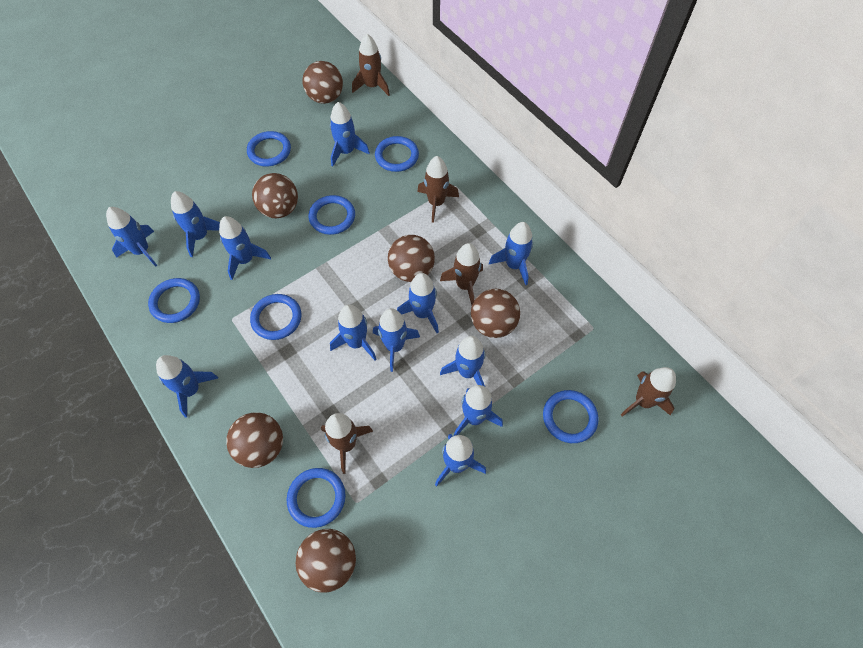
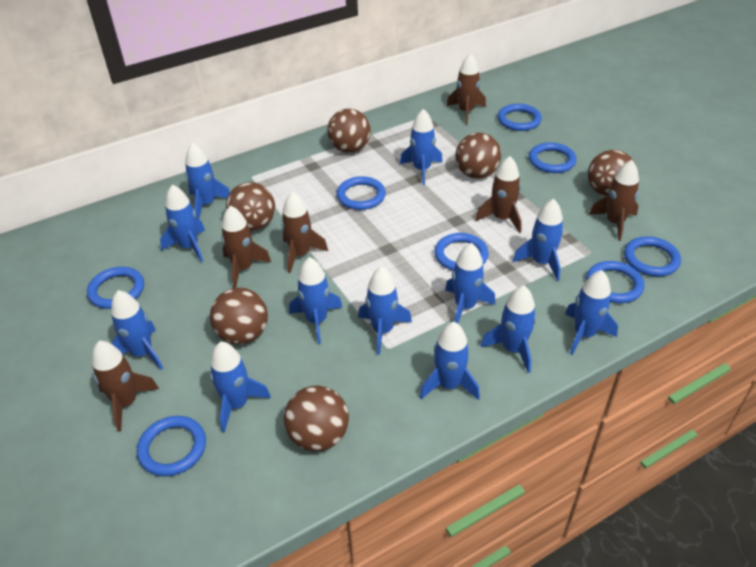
blue ring: [148,278,200,323] [247,131,291,166] [250,294,301,340] [287,468,346,528] [308,195,355,235] [375,136,419,172] [543,390,599,443] = 7 -> [87,267,144,309] [137,416,206,476] [337,176,386,210] [434,233,489,271] [498,104,542,131] [529,142,576,173] [586,261,644,303] [624,236,681,276] = 8
brown rocket: [321,413,373,474] [352,34,390,96] [417,156,459,223] [440,243,483,305] [621,367,676,417] = 5 -> [92,341,159,432] [221,205,271,288] [281,192,328,273] [447,53,486,124] [475,156,522,233] [589,160,639,241] = 6

